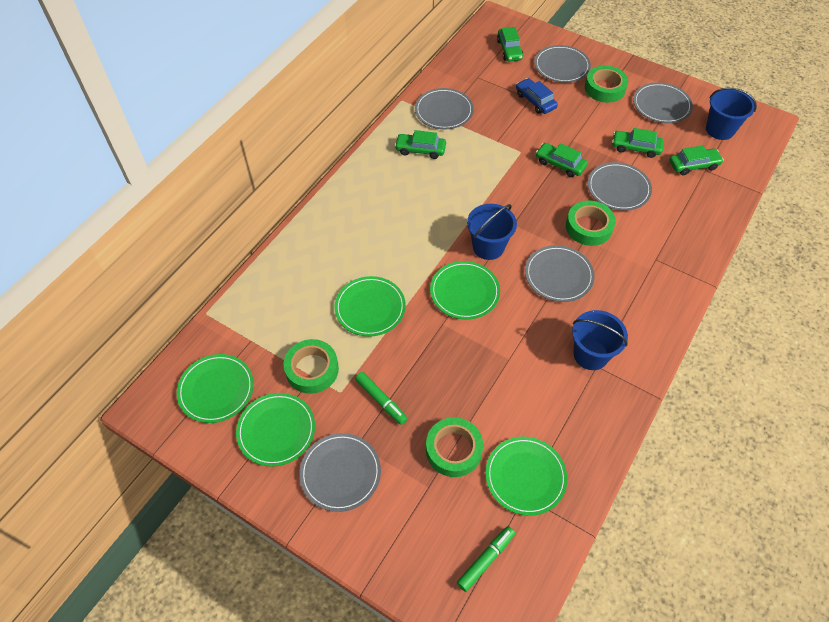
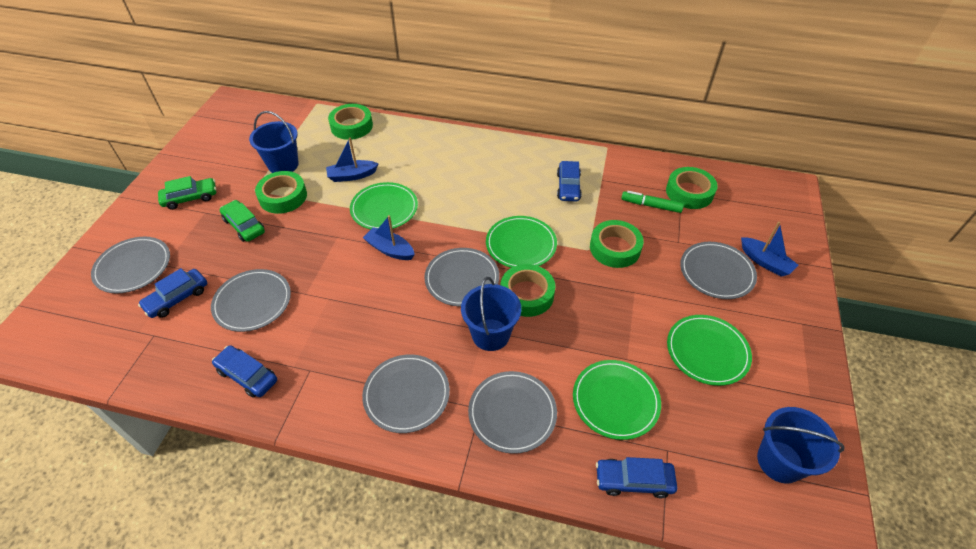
blue boat: none = 0 -> [326,137,379,182] [363,215,415,260] [741,222,798,277] = 3
blue car: [516,78,558,114] = 1 -> [138,268,207,318] [212,345,277,398] [557,161,582,202] [596,457,677,498] = 4
green car: [395,130,446,159] [497,27,523,61] [536,143,588,177] [612,128,664,158] [669,146,724,175] = 5 -> [158,176,216,210] [220,200,265,242] = 2
green marker: [355,372,408,425] [457,526,515,592] = 2 -> [621,191,684,213] = 1
green plate: [177,354,254,423] [236,393,315,467] [335,276,406,337] [430,261,500,320] [485,437,567,516] = 5 -> [350,182,418,229] [486,216,557,268] [573,360,661,440] [667,315,752,386] = 4
green tape: [284,339,339,394] [426,417,483,477] [566,201,616,246] [585,65,628,103] = 4 -> [255,171,307,214] [328,104,373,140] [501,264,555,317] [590,220,644,268] [666,167,718,209] = 5

